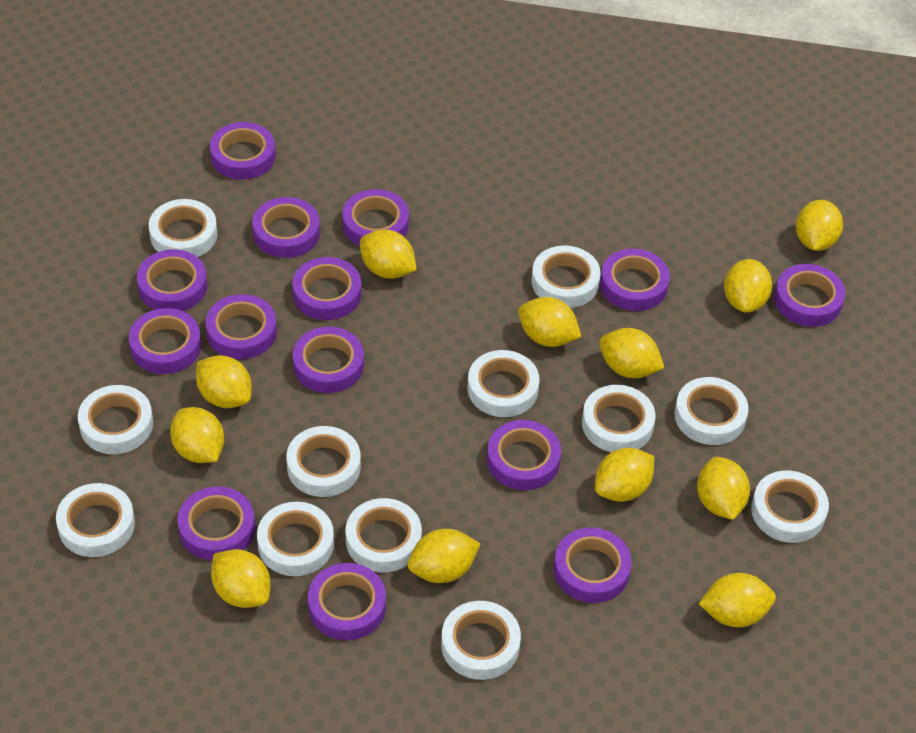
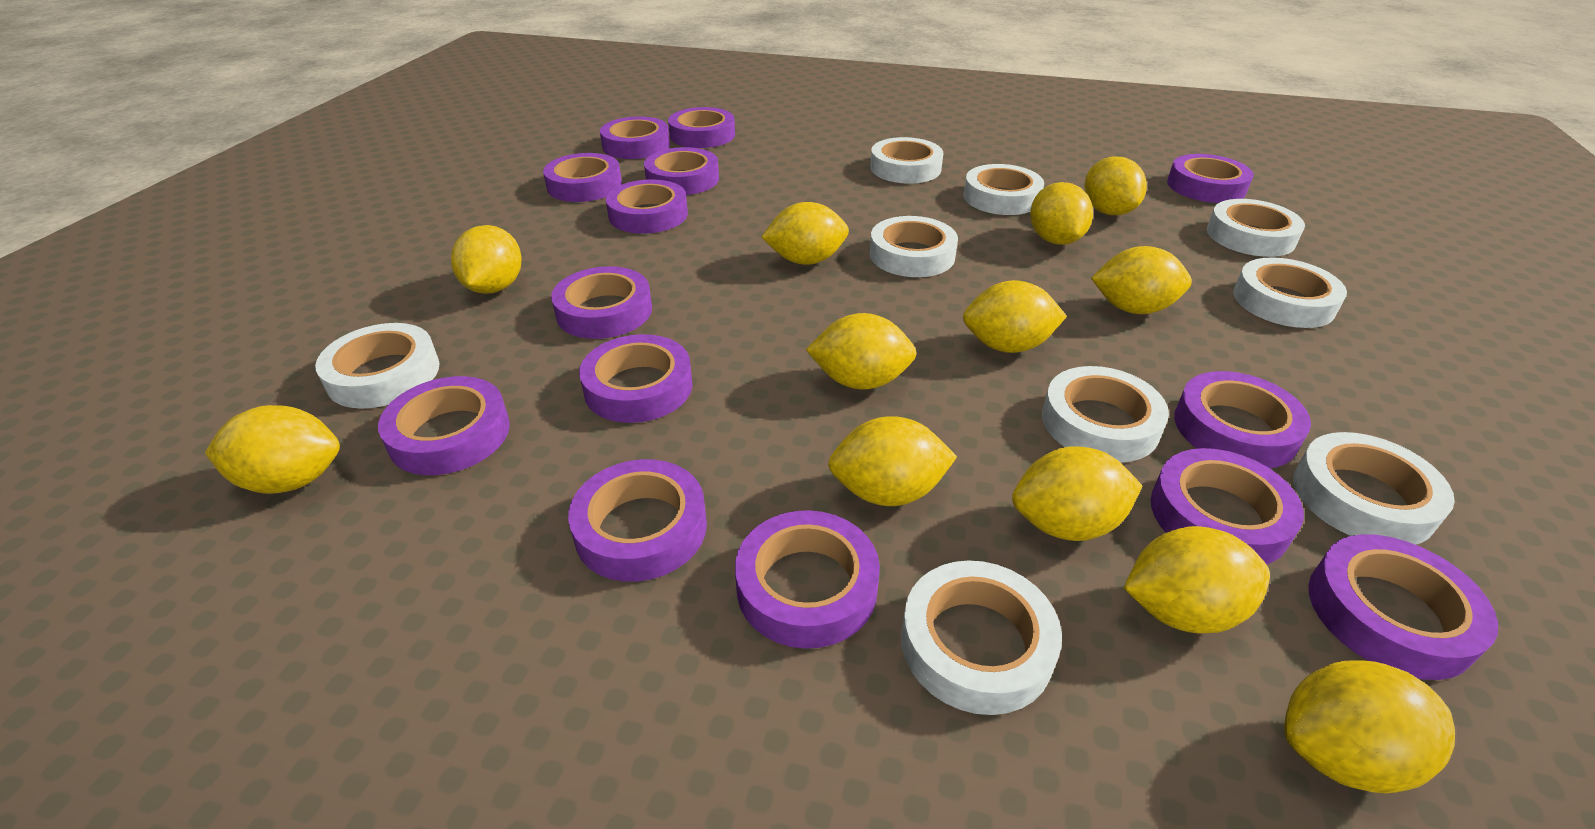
white tape: [56,483,135,557] [78,385,153,454] [149,199,217,257] [257,502,334,576] [286,426,361,497] [346,498,422,572] [441,601,521,680] [468,350,539,417] [532,245,600,308] [582,385,656,452] [674,377,749,445] [751,470,829,543] = 12 -> [315,323,439,409] [870,137,943,184] [870,216,958,277] [901,561,1062,715] [963,164,1044,215] [1042,366,1169,463] [1207,199,1305,257] [1233,257,1347,328] [1293,432,1455,545] = 9

